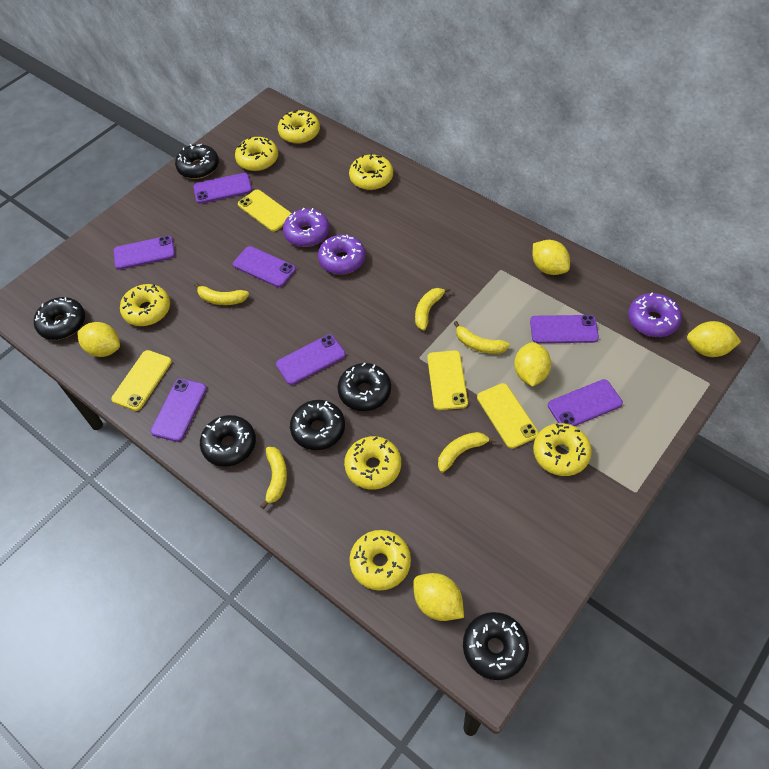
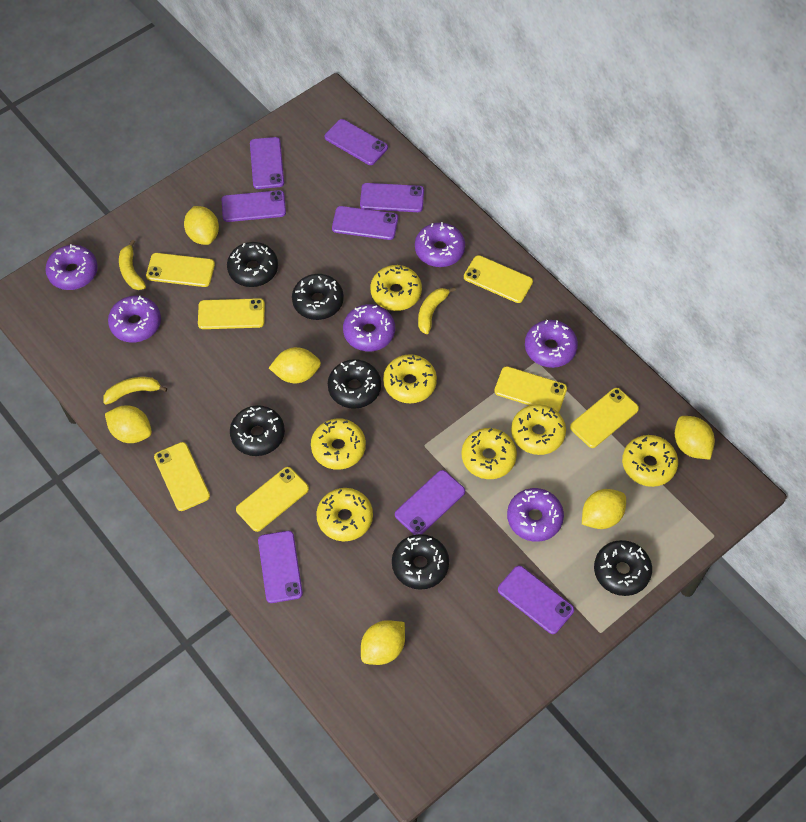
purple donut: [283,208,330,247] [318,235,366,274] [628,293,682,337] = 3 -> [45,244,98,290] [108,296,161,342] [343,304,395,351] [415,222,465,267] [507,488,564,542] [525,320,578,368] = 6
purple phone: [113,236,175,269] [150,378,207,442] [193,173,252,204] [233,246,296,287] [276,334,346,385] [530,315,599,343] [548,379,623,426] = 7 -> [222,190,286,222] [250,137,284,189] [258,531,303,603] [325,119,388,165] [332,206,398,240] [360,183,424,212] [395,470,465,535] [498,565,574,634] = 8
yellow banana: [194,282,249,305] [260,447,287,509] [415,287,451,330] [438,432,496,472] [454,321,510,354] = 5 -> [103,377,167,405] [119,240,146,290] [418,287,456,334] = 3
yellow lemon: [77,322,120,357] [413,573,464,621] [514,342,551,387] [533,240,570,275] [687,321,741,357] = 5 -> [105,405,152,443] [184,206,219,245] [269,347,321,383] [361,620,405,665] [582,489,626,529] [675,416,715,460] = 6
yellow phone: [111,350,172,411] [238,190,292,232] [427,350,468,410] [477,383,539,449] = 4 -> [146,253,215,287] [154,442,210,511] [198,298,265,329] [236,467,309,532] [464,255,533,303] [494,366,567,412] [570,388,639,448] = 7

